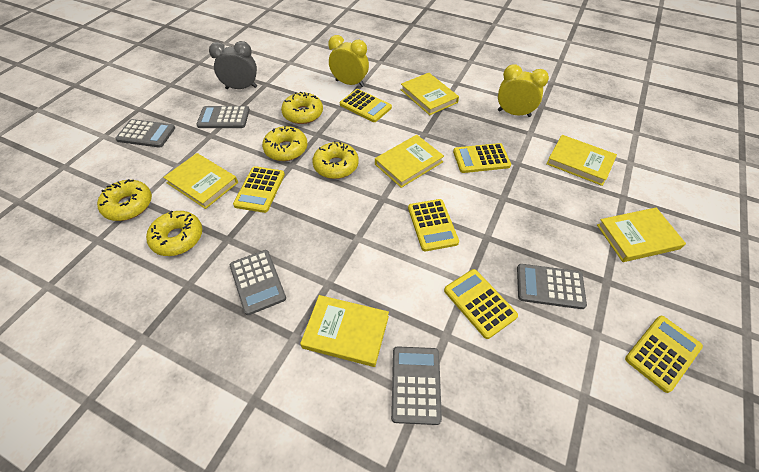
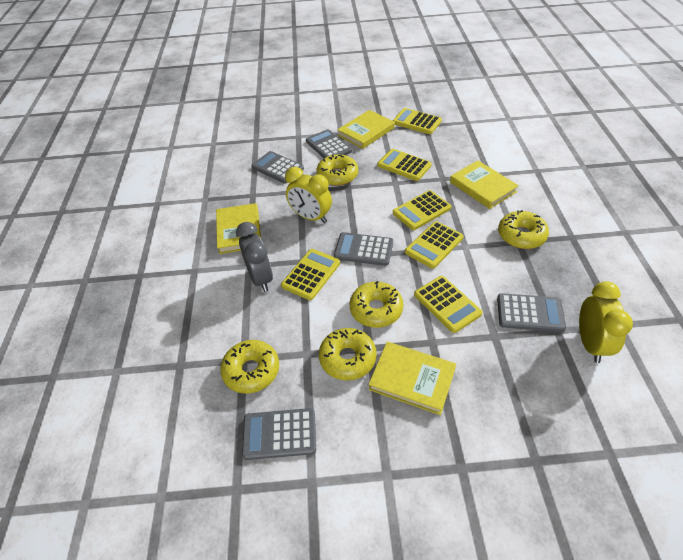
yellow book: [163,153,238,209] [300,295,389,367] [375,135,444,188] [401,73,459,115] [546,135,617,186] [597,208,686,262] = 6 -> [216,203,261,254] [337,110,395,149] [369,342,456,415] [450,160,519,209] = 4

